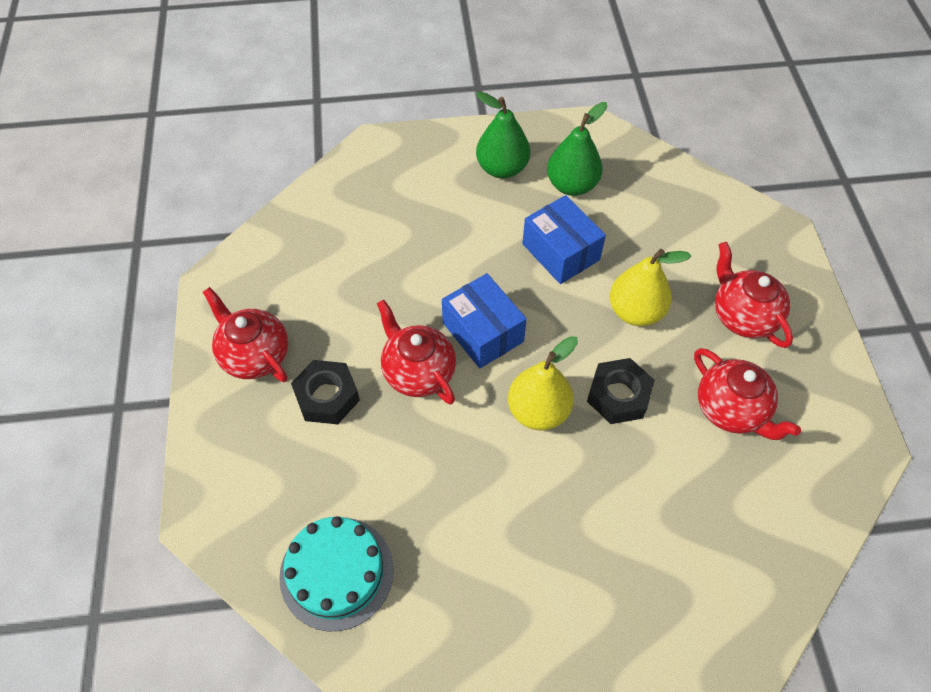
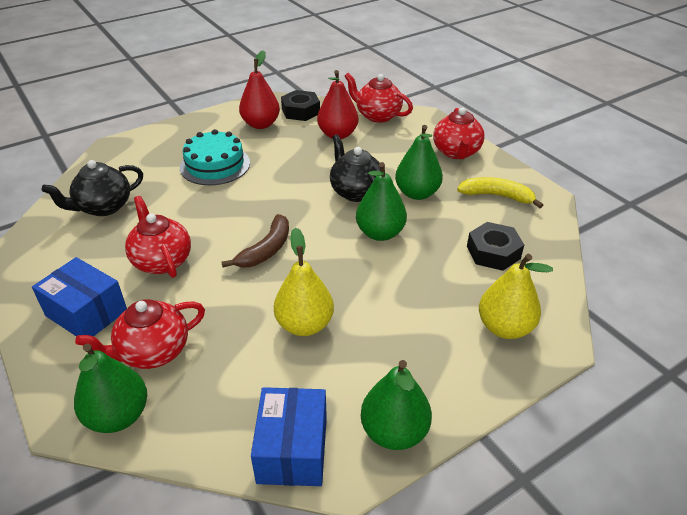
black teapot: none = 0 -> [42,160,143,216] [330,134,381,202] = 2
brown banana: none = 0 -> [221,214,289,268] = 1
green pear: [476,92,530,179] [547,102,607,196] = 2 -> [74,344,147,433] [356,162,407,241] [361,360,432,450] [395,125,443,200] = 4
red pear: none = 0 -> [239,50,280,129] [317,70,358,139] = 2
yellow banana: none = 0 -> [457,177,543,208] = 1

